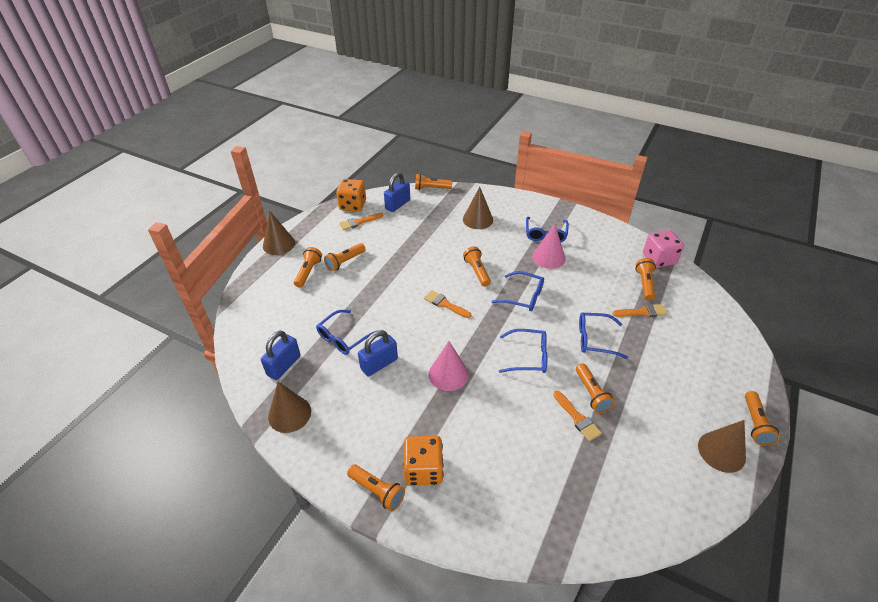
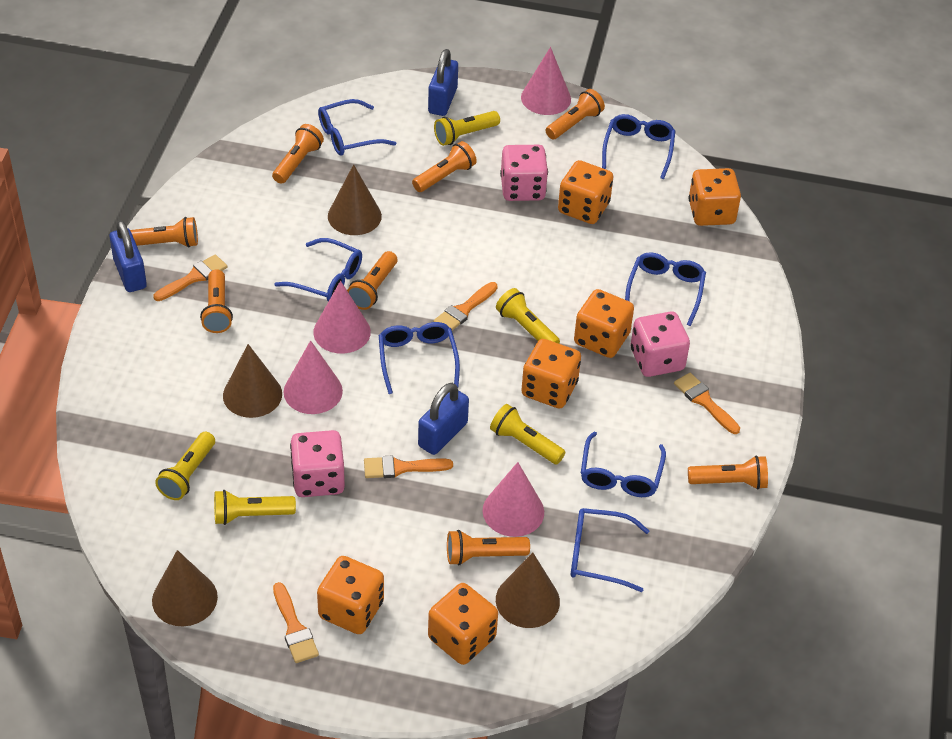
blue glasses: [316,310,376,355] [491,271,544,311] [499,329,547,373] [526,217,569,242] [579,313,628,359] = 5 -> [274,238,362,302] [318,99,396,155] [379,322,460,394] [571,508,649,592] [581,432,666,497] [602,114,675,179] [625,252,706,326] = 7
orange brush: [339,213,383,230] [424,290,471,318] [553,391,602,441] [612,304,667,317] = 4 -> [153,254,227,301] [273,582,319,663] [364,456,453,478] [434,282,498,330] [674,373,740,434] = 5
orange dice: [336,179,366,212] [403,436,444,486] = 2 -> [317,556,384,634] [428,583,498,665] [521,339,581,408] [558,160,614,224] [574,289,634,358] [689,168,741,226] = 6
pink cone: [429,341,469,391] [532,224,566,269] = 2 -> [284,340,343,414] [313,281,371,353] [482,462,544,537] [521,47,571,115] = 4
pink dice: [643,230,684,268] = 1 -> [290,430,345,497] [500,145,548,201] [631,311,690,377] = 3
yellow flashlight: none = 0 -> [155,432,215,500] [214,490,296,525] [434,111,500,146] [490,404,565,464] [496,288,560,344] = 5

